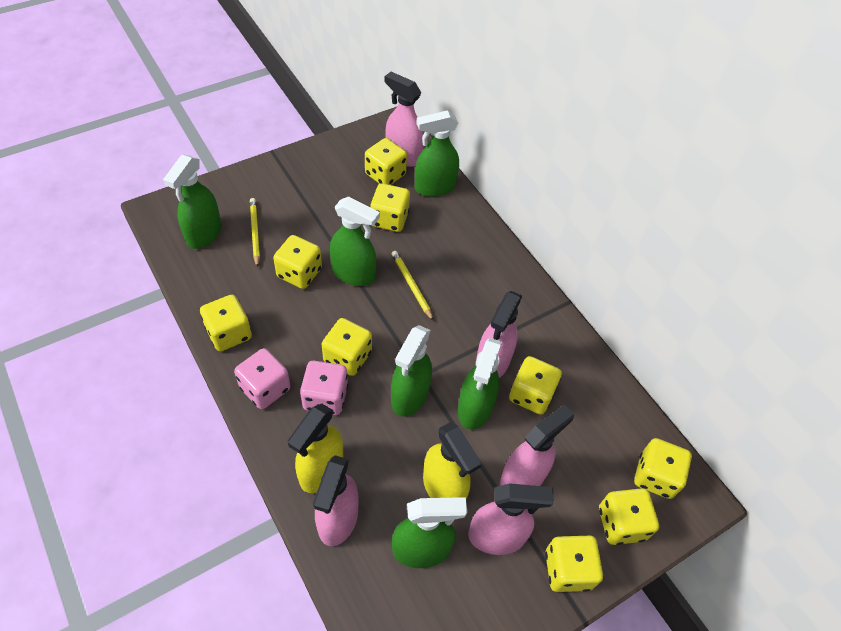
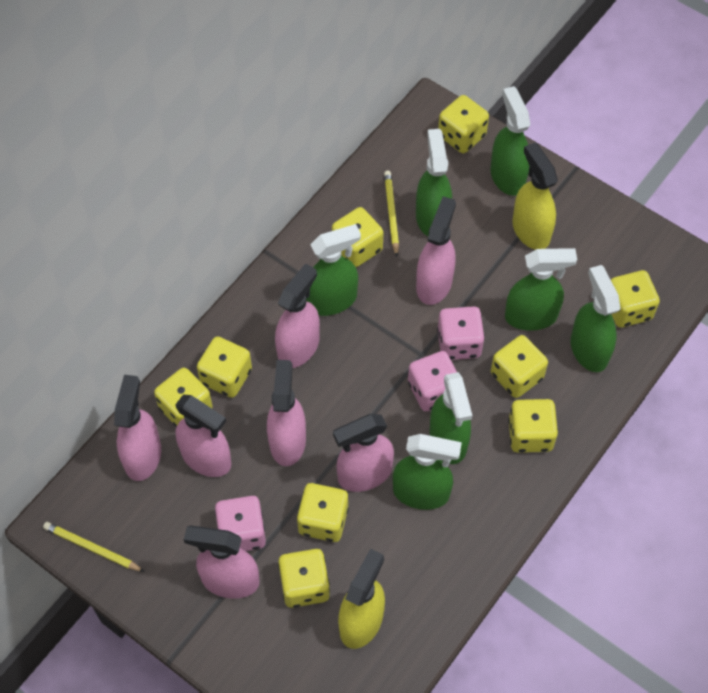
green spray bottle: [163,155,221,249] [330,197,380,286] [391,325,432,417] [392,497,467,568] [415,110,459,197] [458,338,502,430] = 6 -> [306,224,361,316] [393,434,462,510] [416,129,452,236] [430,372,472,464] [490,86,530,196] [505,248,577,331] [571,265,620,372] = 7
pink dice: [234,348,290,409] [300,361,348,415] = 2 -> [215,496,266,551] [408,351,457,412] [437,306,485,360] = 3
pink spray bottle: [313,455,359,546] [385,72,424,167] [468,483,554,555] [475,291,522,378] [500,404,574,486] = 5 -> [114,375,161,481] [175,394,231,477] [184,525,259,599] [267,360,306,466] [275,263,320,368] [333,414,394,492] [416,196,456,305] = 7

